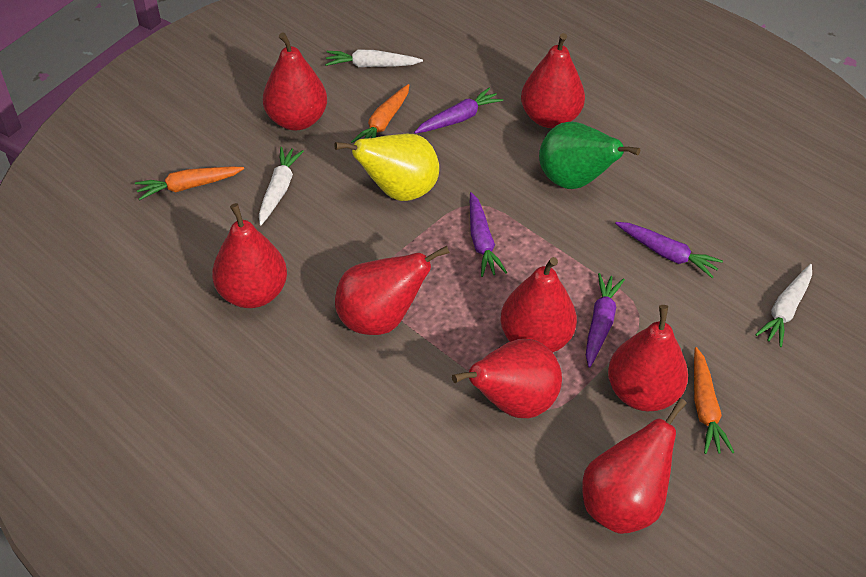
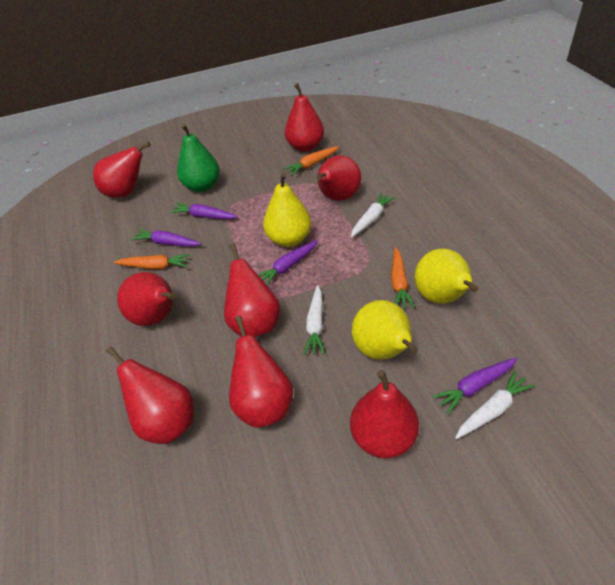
yellow pear: [334,134,439,201] = 1 -> [263,172,311,247] [352,300,418,360] [415,249,479,304] = 3

